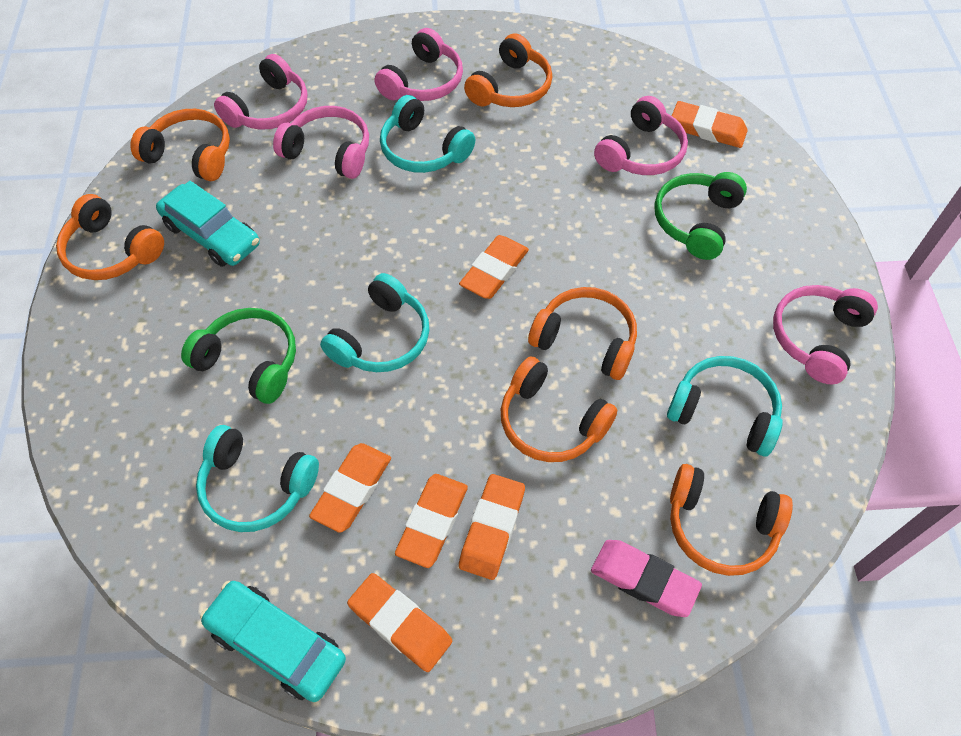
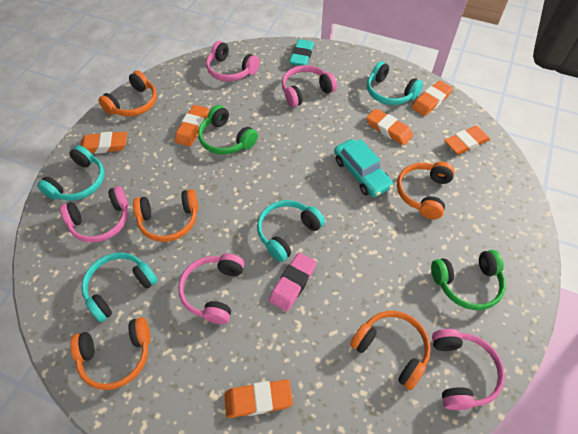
orange headphones: [56,194,164,280] [130,109,230,181] [464,33,552,107] [501,356,617,462] [528,287,637,380] [670,464,793,576] = 6 -> [70,317,150,390] [98,71,157,117] [133,189,198,242] [350,311,431,390] [397,162,455,219] = 5
turquoise car: [156,181,260,267] [200,581,346,702] = 2 -> [334,139,393,197] = 1
turquoise eraser: none = 0 -> [289,39,314,66] = 1

